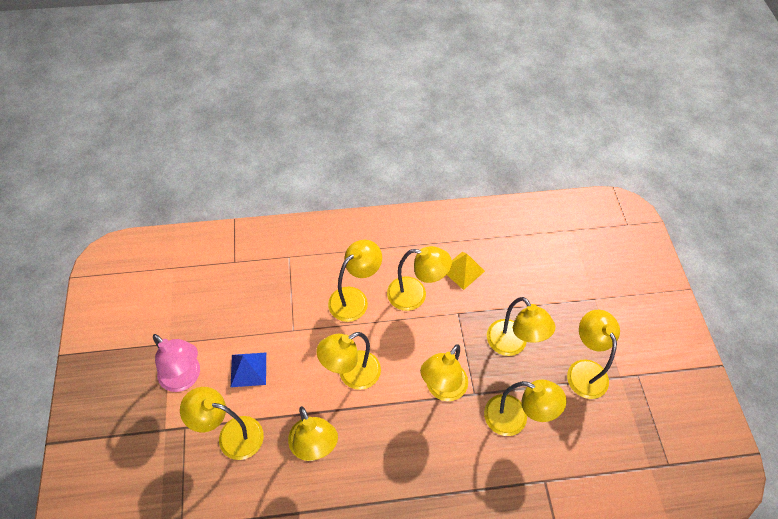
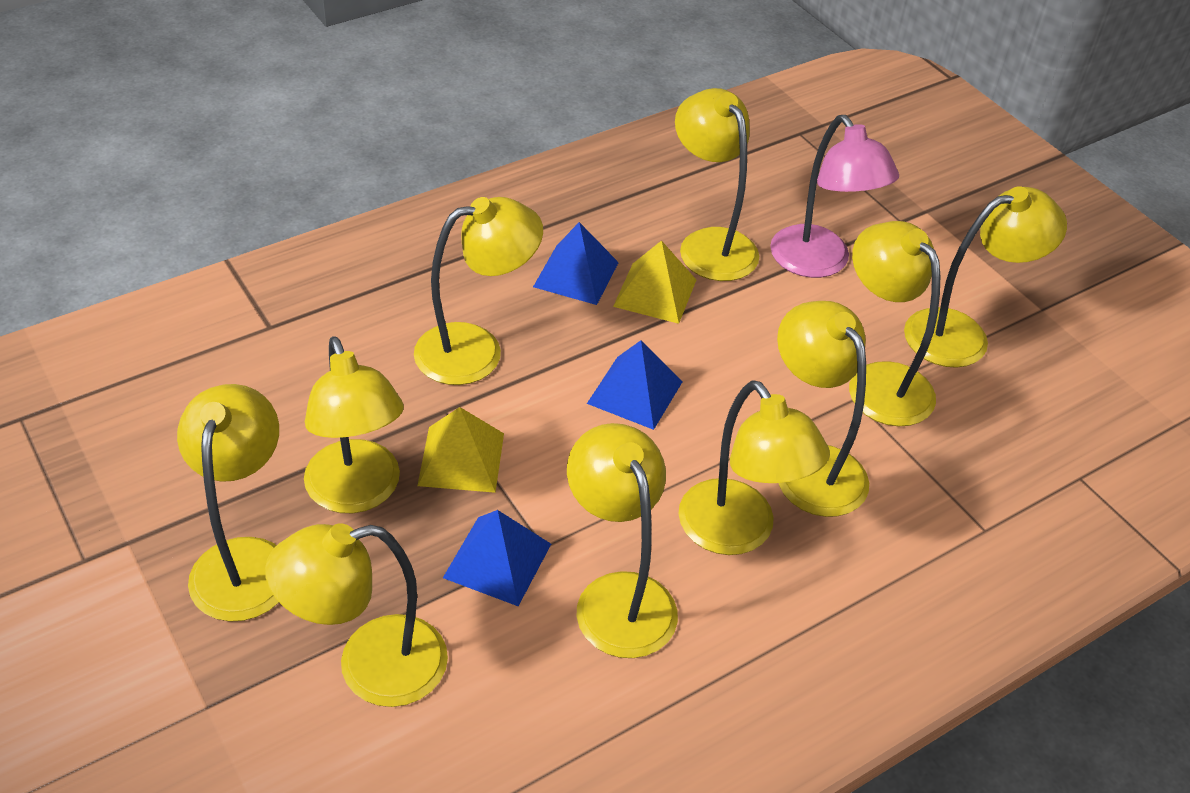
blue pyramid: [231,353,266,387] = 1 -> [443,510,551,606] [533,222,619,305] [587,340,683,430] = 3
yellow lamp: [180,387,264,460] [288,406,338,461] [316,332,381,390] [328,240,382,322] [387,246,452,311] [420,344,468,401] [484,380,567,436] [487,297,555,356] [567,310,620,399] = 9 -> [177,384,279,622] [265,523,448,707] [304,336,404,513] [414,197,543,385] [567,423,678,658] [675,88,759,281] [679,381,830,555] [777,301,869,517] [849,221,940,427] [904,186,1067,368] = 10
yellow pyramid: [447,252,485,290] = 1 -> [417,407,504,493] [613,240,696,324] = 2

